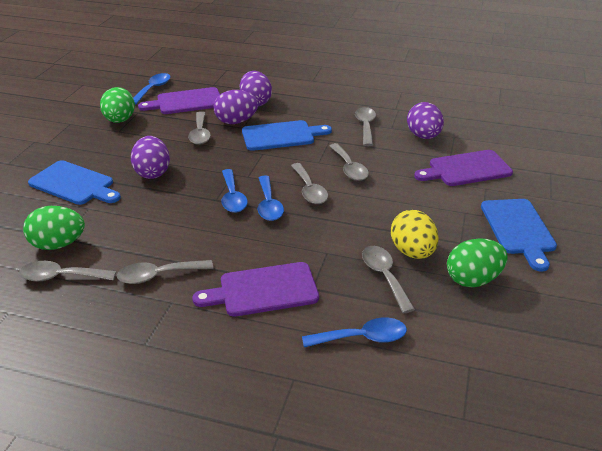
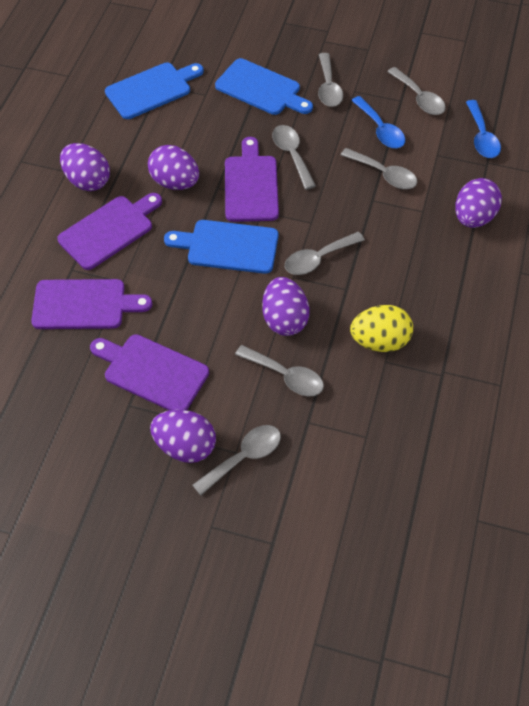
blue spoon: [133,73,170,104] [222,169,248,213] [258,175,284,221] [302,318,407,347] = 4 -> [351,96,405,148] [466,100,501,158] = 2
green egg: [23,206,85,250] [100,87,135,123] [447,238,508,287] = 3 -> none = 0
purple cutting board: [138,87,220,114] [192,262,319,317] [414,150,513,186] = 3 -> [31,279,152,329] [57,193,162,270] [90,334,209,410] [225,137,279,222] = 4
purple egg: [131,136,170,179] [214,90,258,124] [240,71,272,106] [407,102,444,139] = 4 -> [60,143,110,191] [148,145,199,190] [150,410,216,463] [262,277,309,336] [455,178,502,228] = 5

